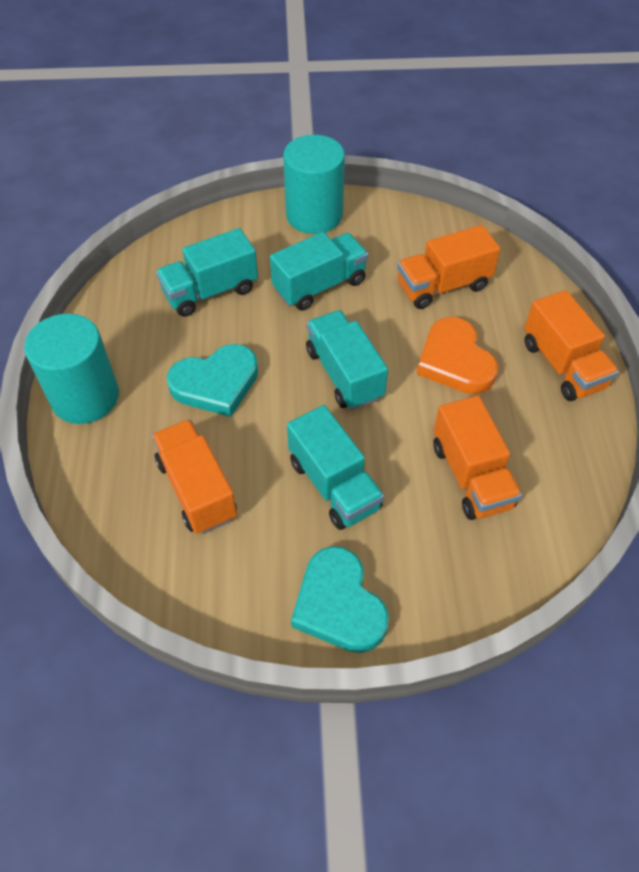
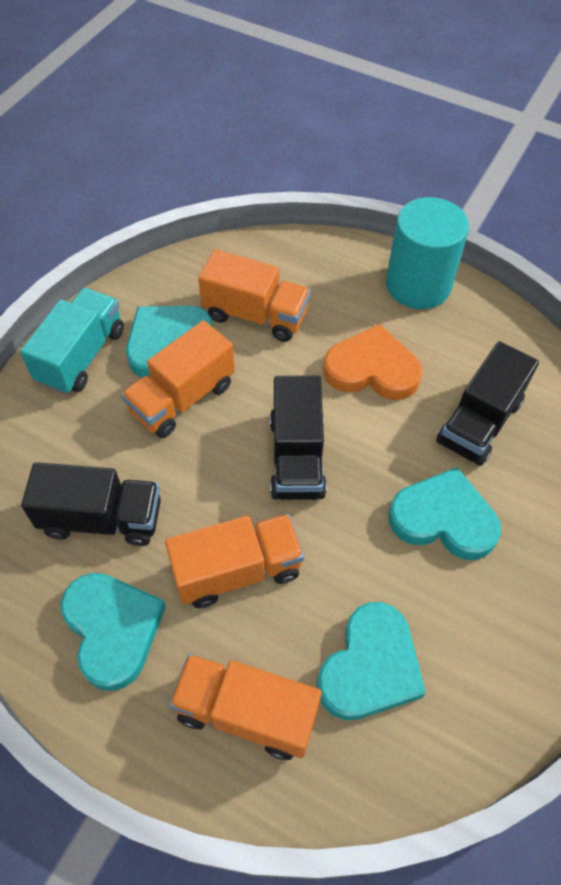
black truck: none = 0 -> [21,462,161,546] [270,376,327,500] [436,341,539,466] = 3
turquoise cylinder: [24,313,119,424] [283,135,345,234] = 2 -> [386,197,469,309] = 1
turquoise heart: [167,344,258,417] [291,546,389,653] = 2 -> [60,573,166,691] [126,306,213,378] [317,602,426,720] [388,467,501,560] = 4
turquoise truck: [156,228,258,317] [270,232,368,310] [287,405,384,530] [306,310,388,410] = 4 -> [20,288,124,394] = 1

